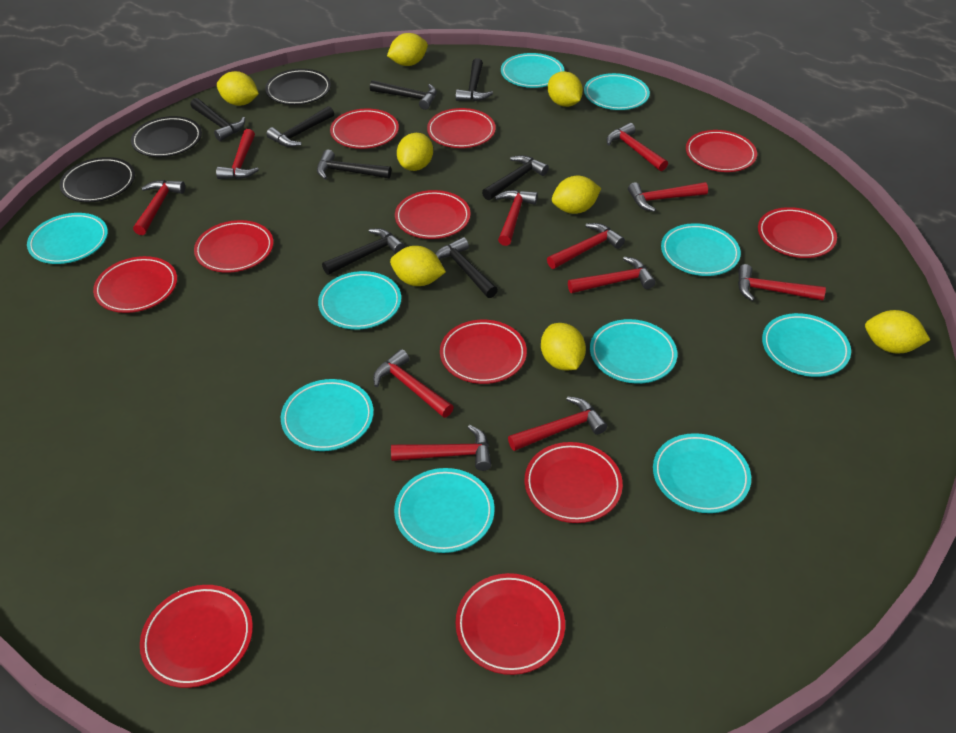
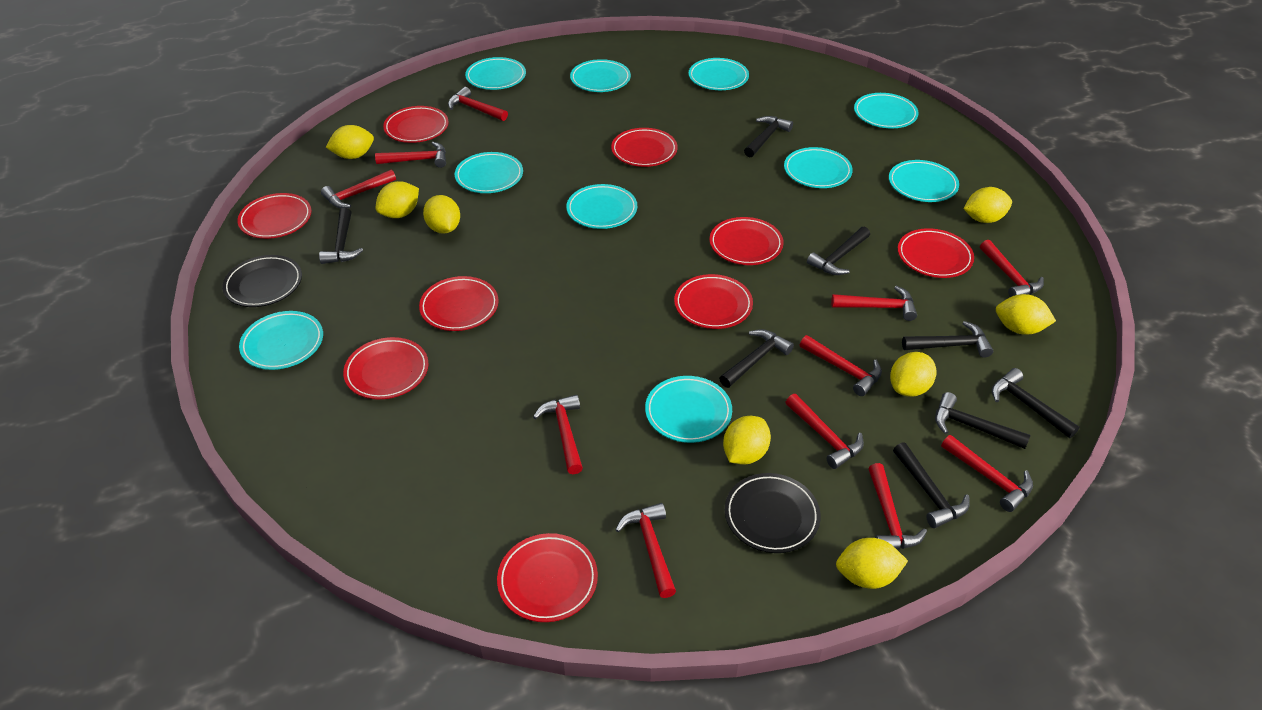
black plate: [60,157,135,202] [131,116,202,157] [265,69,331,105] = 3 -> [222,255,302,307] [725,473,821,553] = 2
red plate: [93,256,177,313] [140,585,253,688] [194,220,273,273] [330,108,399,149] [395,190,471,239] [427,108,496,148] [440,320,527,384] [456,573,565,675] [524,442,623,523] [686,130,757,172] [758,207,837,258] = 11 -> [237,193,311,239] [343,337,428,399] [383,106,449,143] [419,276,498,331] [497,533,598,622] [611,128,678,167] [674,274,753,329] [710,217,784,265] [898,228,974,278] = 9

